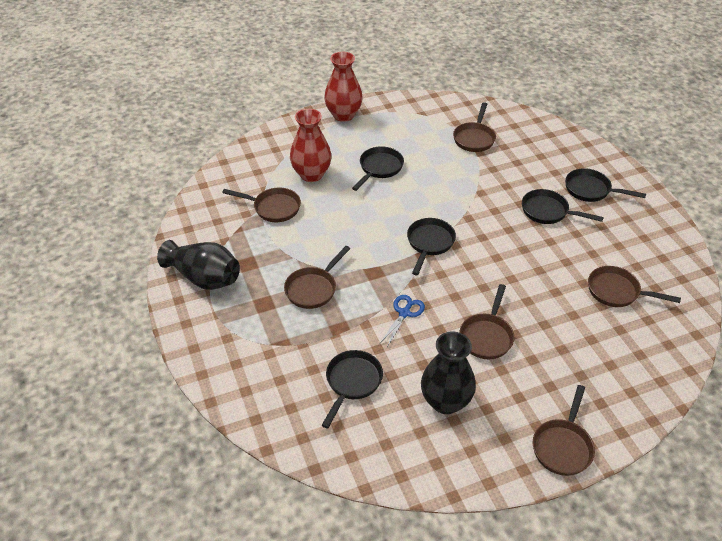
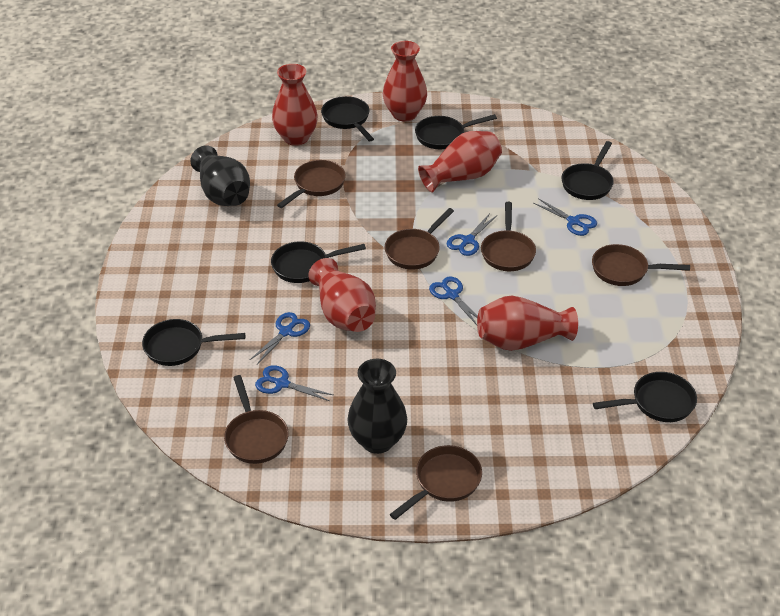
black pan: [322,350,383,428] [352,146,404,191] [407,218,456,275] [522,189,604,224] [565,168,646,202] = 5 -> [142,319,245,366] [271,241,366,283] [321,96,374,141] [415,114,497,149] [561,141,614,200] [593,372,697,422] = 6
blue scissors: [380,295,425,347] = 1 -> [250,312,310,364] [255,365,333,401] [429,276,478,325] [447,213,496,256] [533,198,597,236] = 5
red vase: [290,109,331,182] [324,52,363,122] = 2 -> [272,64,318,146] [308,258,376,332] [383,41,427,122] [418,131,502,192] [477,295,578,351] = 5

